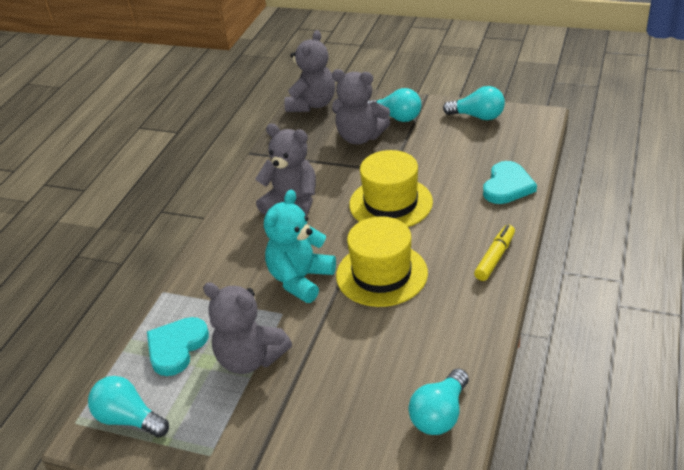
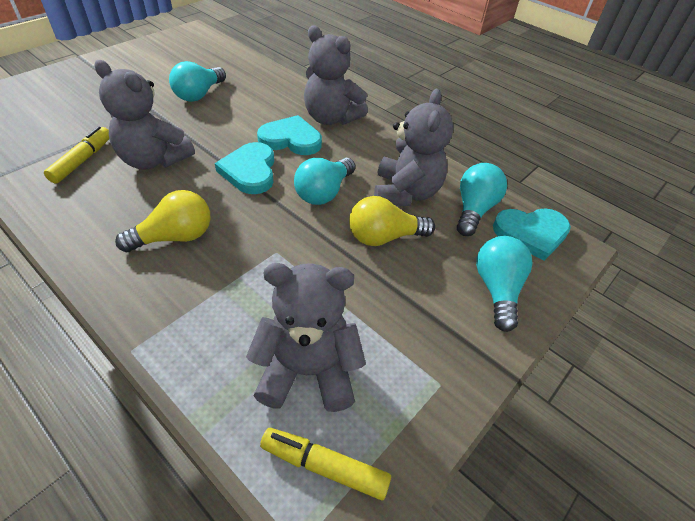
turquoise heart: [147,317,209,376] [483,161,537,204] = 2 -> [215,142,274,194] [257,115,322,155] [493,208,571,261] = 3
turquoise teddy bear: [264,190,336,303] = 1 -> none = 0
yellow hat: [336,216,428,307] [349,150,433,227] = 2 -> none = 0
yellow light bulb: none = 0 -> [115,190,211,252] [349,196,435,246] = 2
yellow marker: [474,225,515,281] = 1 -> [44,126,109,184] [260,428,391,500] = 2

